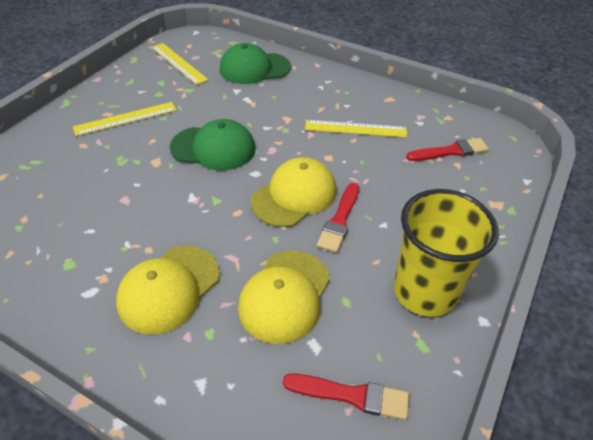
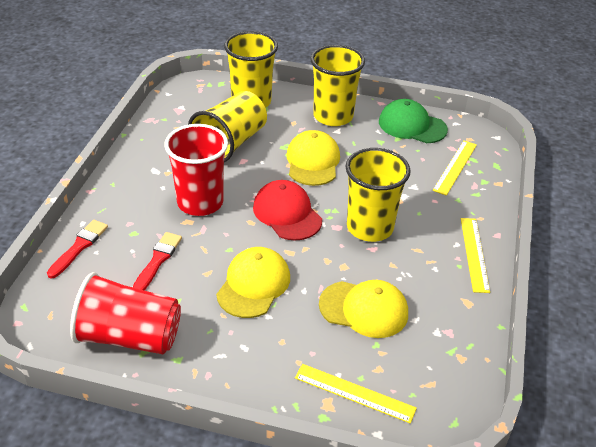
green cap: [170,119,255,171] [220,43,291,84] = 2 -> [379,99,448,143] = 1
red brush: [283,374,409,420] [317,183,359,253] [406,138,489,161] = 3 -> [47,220,108,278] [133,232,182,291] = 2
red cap: none = 0 -> [253,180,322,241] = 1
red cup: none = 0 -> [70,272,181,354] [164,124,228,216] = 2
yellow cup: [394,189,499,317] = 1 -> [188,91,267,162] [224,31,278,108] [311,45,365,126] [345,148,411,242] = 4

